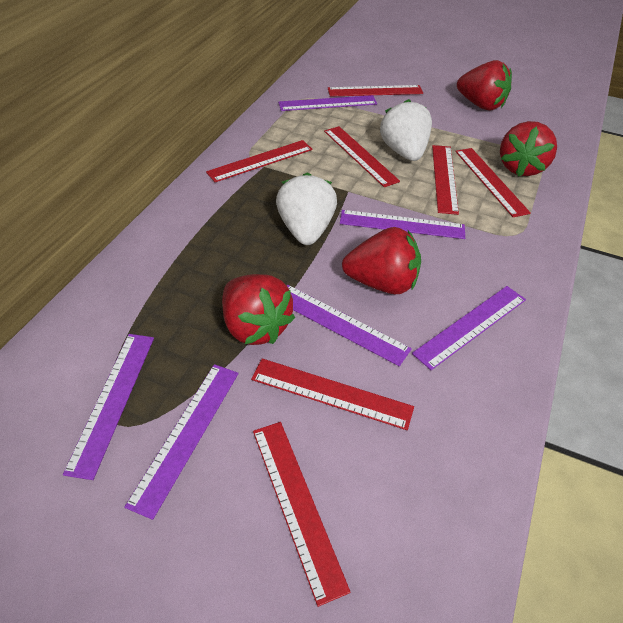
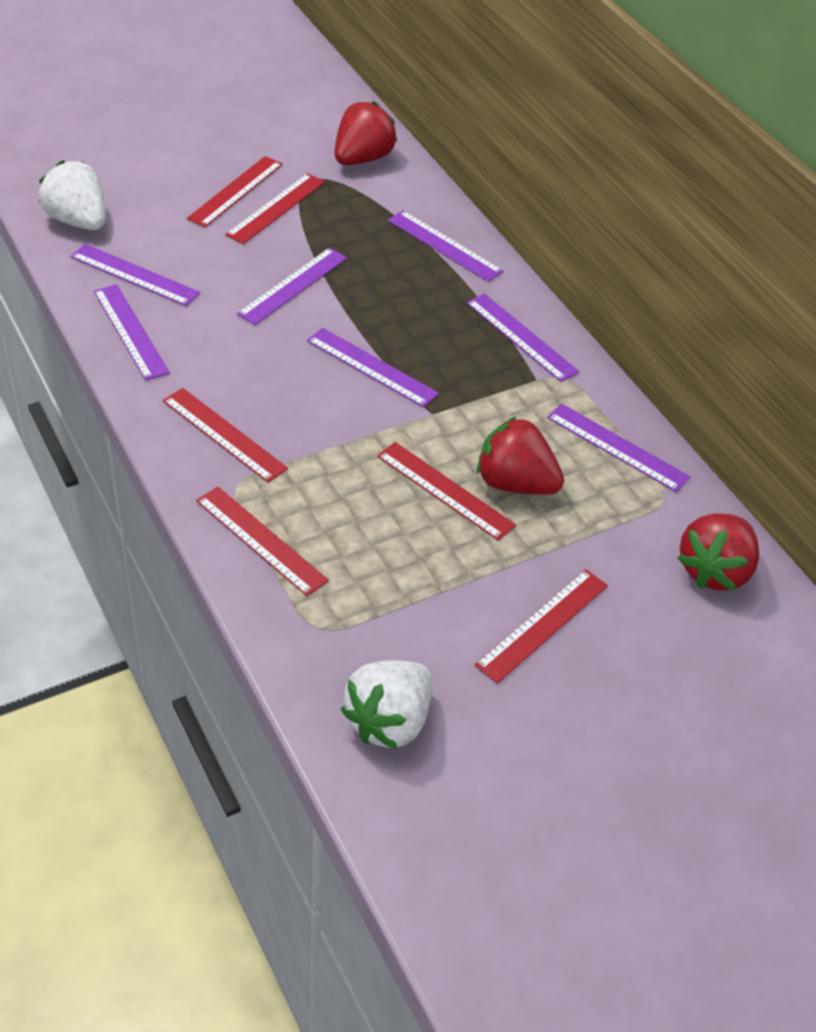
purple ruler: [63,334,154,480] [124,364,239,520] [278,95,377,111] [287,285,412,366] [340,210,465,239] [412,286,526,370] = 6 -> [71,244,200,306] [94,284,170,381] [237,248,347,325] [307,328,439,407] [388,210,504,282] [466,293,579,382] [547,404,690,492] = 7
red ruler: [206,140,313,182] [251,358,414,430] [253,422,351,607] [324,126,400,187] [328,85,423,97] [432,145,459,215] [455,148,531,217] = 7 -> [163,388,288,483] [187,156,283,227] [196,487,329,596] [225,173,325,244] [377,442,516,541] [475,569,608,684] = 6
red strawberry: [222,274,295,345] [342,227,421,294] [457,60,512,111] [500,121,557,177] = 4 -> [335,101,397,165] [477,416,564,495] [677,513,759,591] = 3

